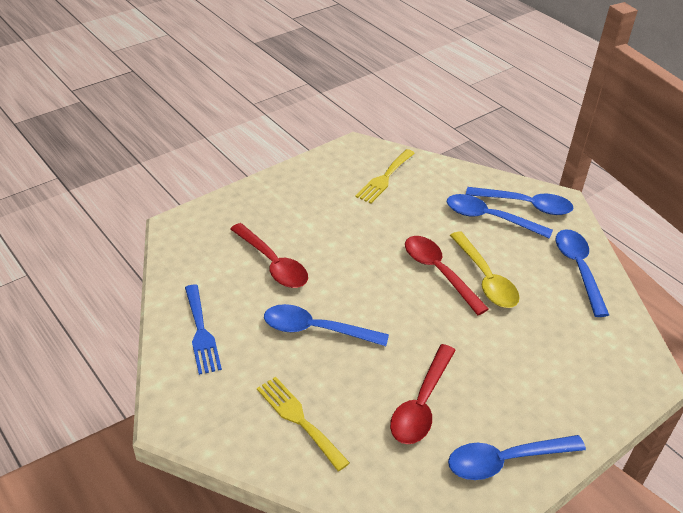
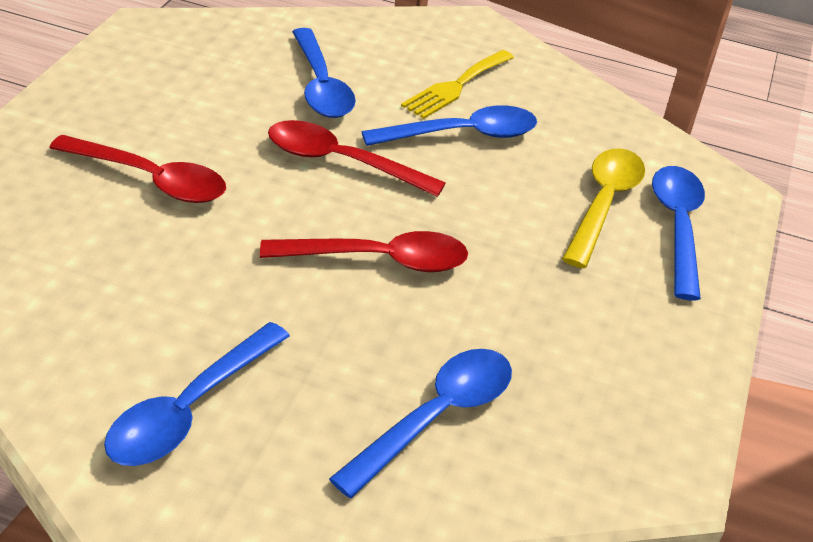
blue fork: [185,285,222,375] = 1 -> none = 0
yellow fork: [257,377,350,471] [356,149,415,203] = 2 -> [401,50,514,119] = 1

